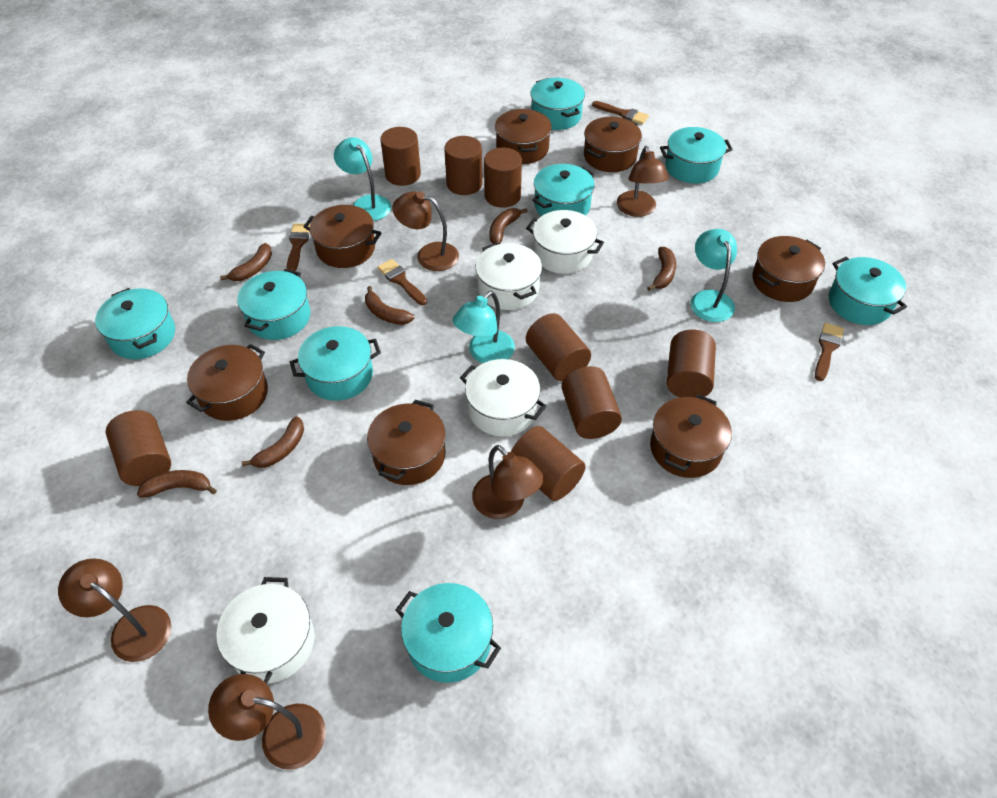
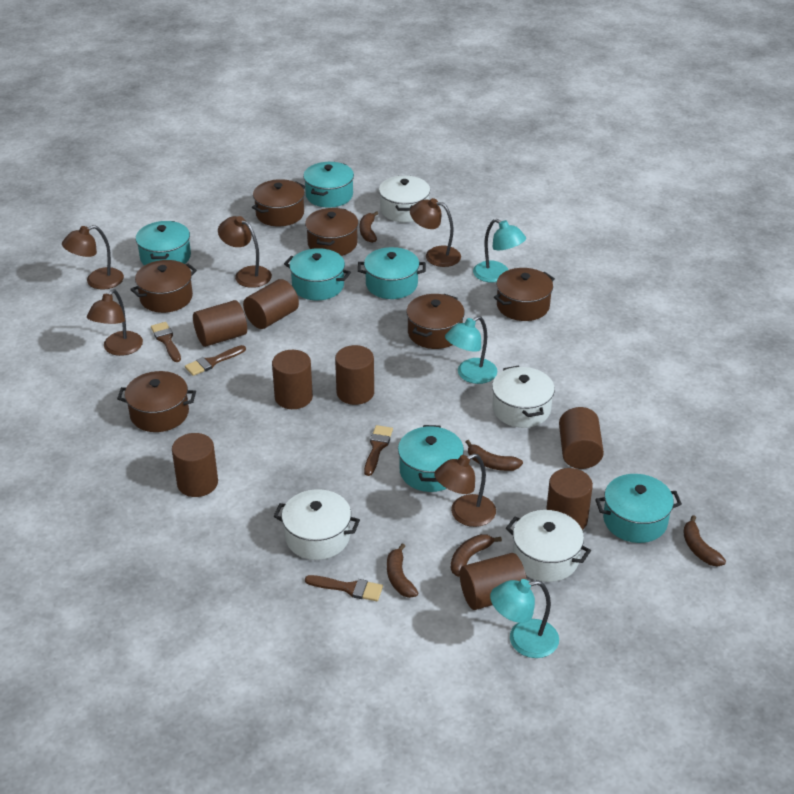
brown banana: [137,470,217,498] [220,243,272,281] [242,416,304,468] [365,286,414,325] [490,208,528,244] [647,247,676,291] = 6 -> [360,211,378,243] [387,543,418,598] [451,534,502,577] [466,440,523,471] [683,515,726,567] = 5
brown pot: [186,344,268,421] [304,205,381,268] [367,400,446,485] [495,109,552,164] [584,117,642,172] [650,394,732,478] [752,236,825,302] = 7 -> [117,371,196,432] [130,260,197,313] [252,179,305,227] [305,208,359,256] [406,294,465,349] [494,268,555,321] = 6
turquoise pot: [95,288,175,359] [237,269,310,340] [290,326,381,401] [396,583,501,683] [530,78,585,130] [532,164,595,216] [660,127,733,184] [828,257,907,325] = 8 -> [136,221,191,266] [284,248,351,300] [303,162,354,208] [358,247,426,299] [398,425,464,492] [595,474,682,543] = 6

